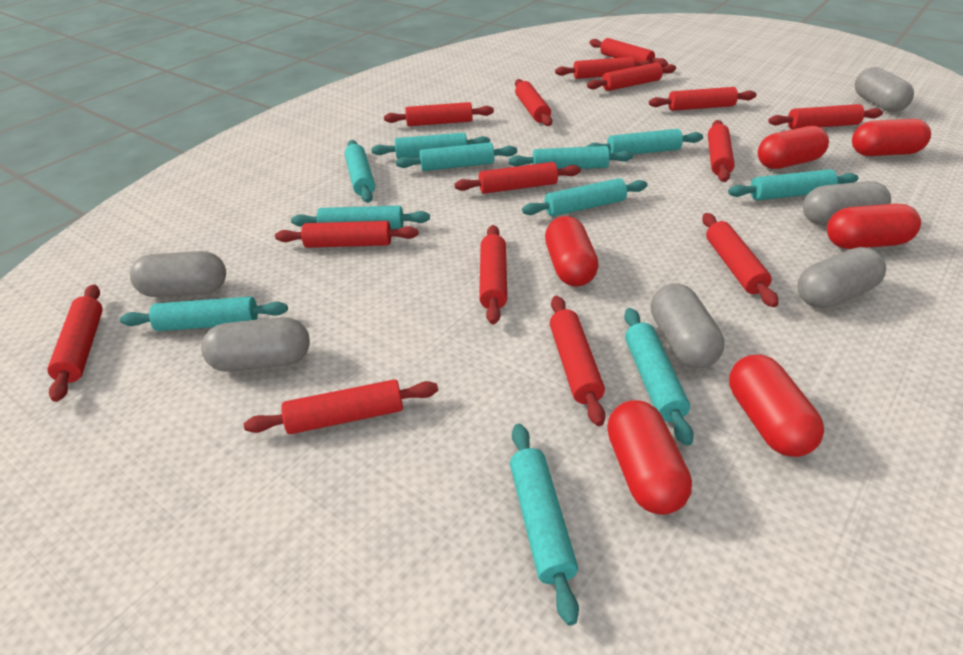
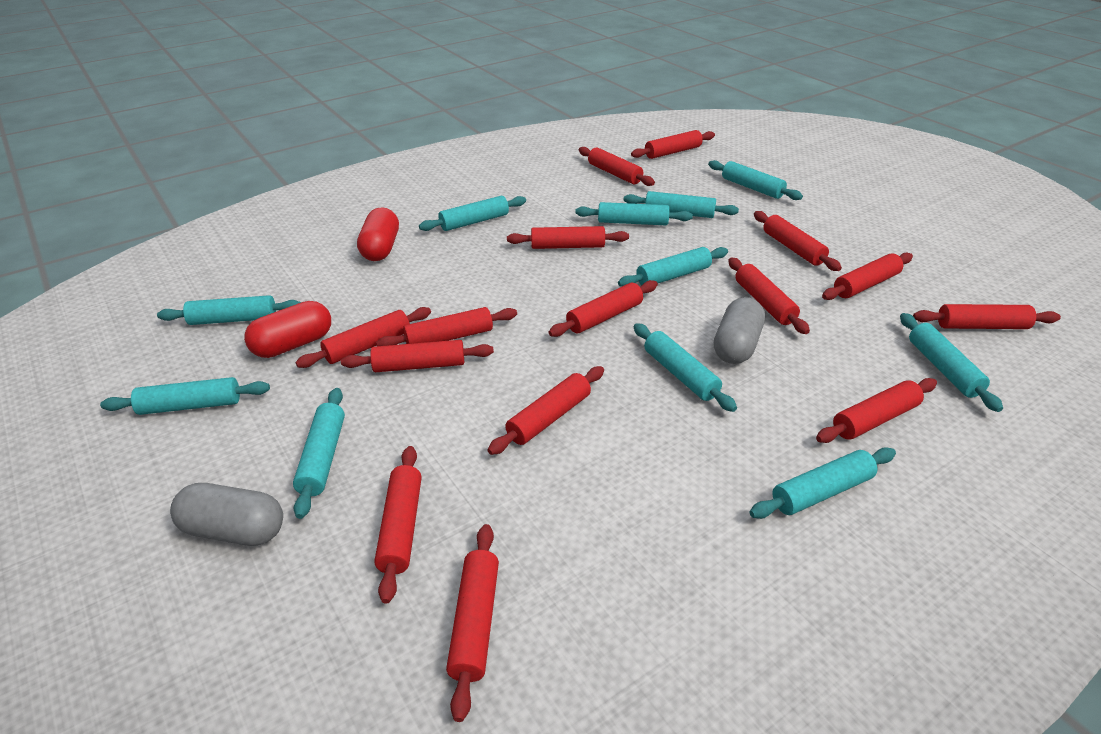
grey capsule: [130,251,226,297] [201,317,310,372] [651,283,724,368] [797,247,886,309] [803,181,891,225] [855,67,914,112] = 6 -> [170,483,283,546] [714,297,765,364] = 2
red capsule: [545,216,599,286] [607,400,692,515] [729,355,824,457] [758,126,829,169] [827,204,921,249] [852,119,931,156] = 6 -> [244,301,331,358] [357,207,399,261] = 2

